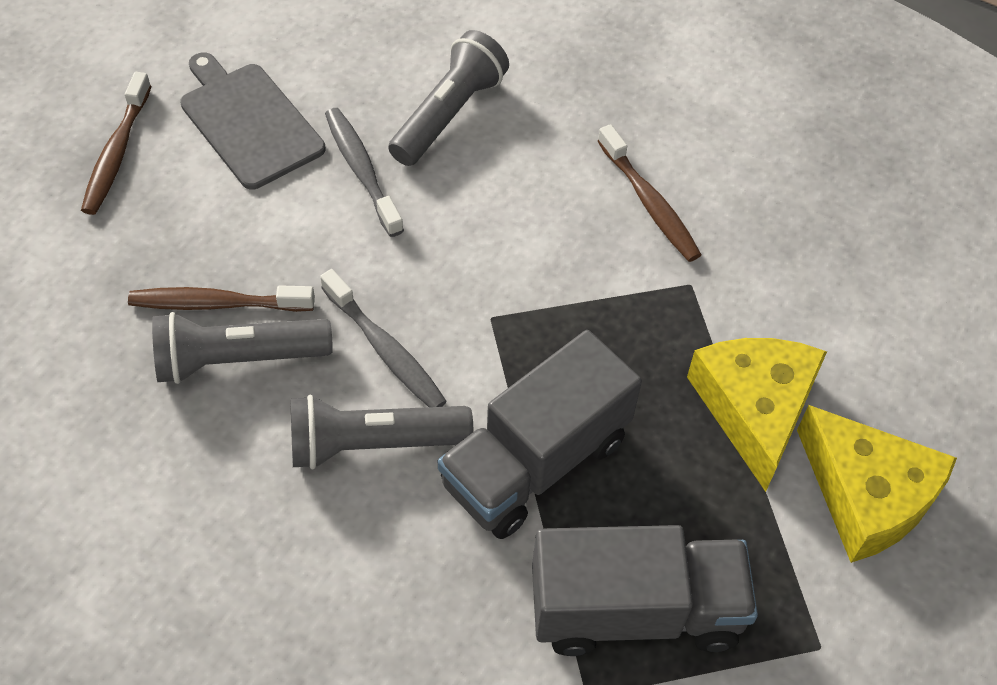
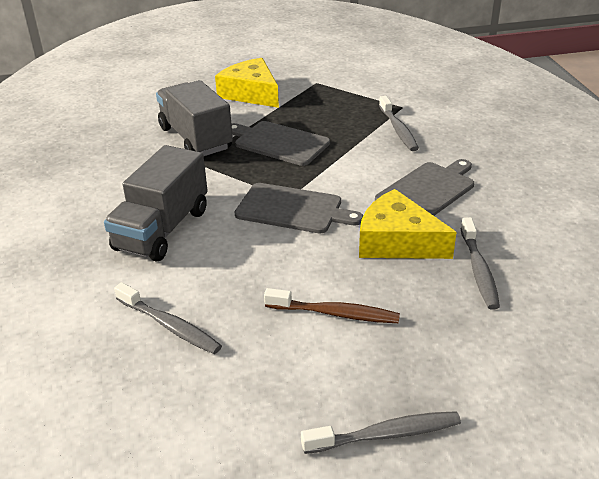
brown toothbrush: [81,72,152,215] [128,285,315,312] [597,124,702,262] = 3 -> [264,288,400,323] = 1
grey cutting board: [180,52,326,190] = 1 -> [232,121,330,166] [235,183,363,234] [375,159,474,216] = 3
grey flashlight: [152,312,333,384] [290,395,473,469] [388,30,509,166] = 3 -> none = 0
grey toothbrush: [320,269,447,407] [325,108,404,237] = 2 -> [114,282,222,354] [301,411,461,454] [379,96,419,151] [460,217,500,310] = 4

